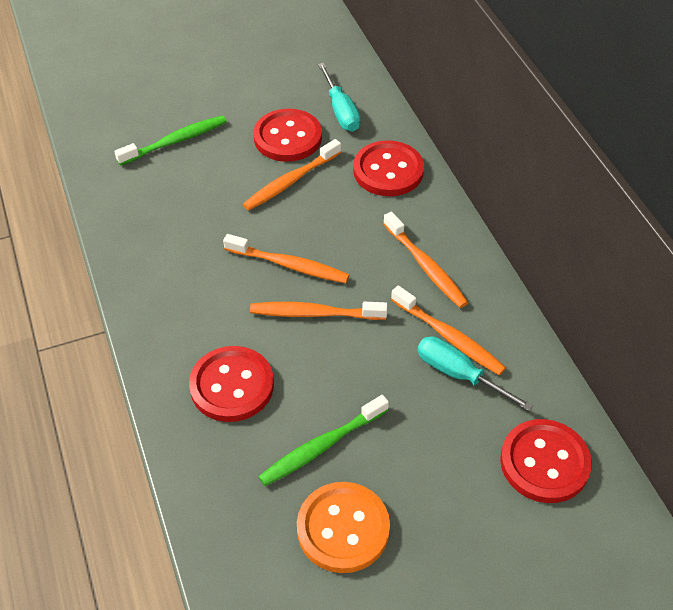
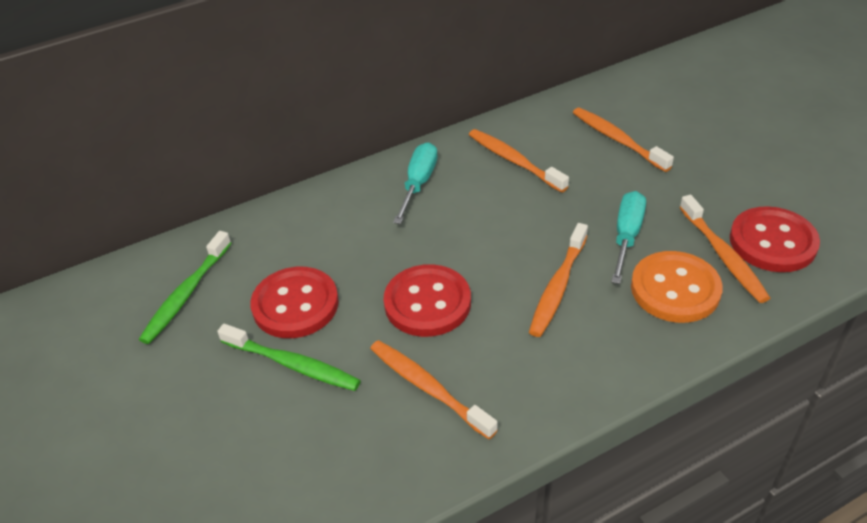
red button: [189,346,274,422] [253,109,322,162] [353,140,424,196] [500,419,592,503] = 4 -> [250,267,339,338] [383,264,471,337] [730,206,820,272] = 3

